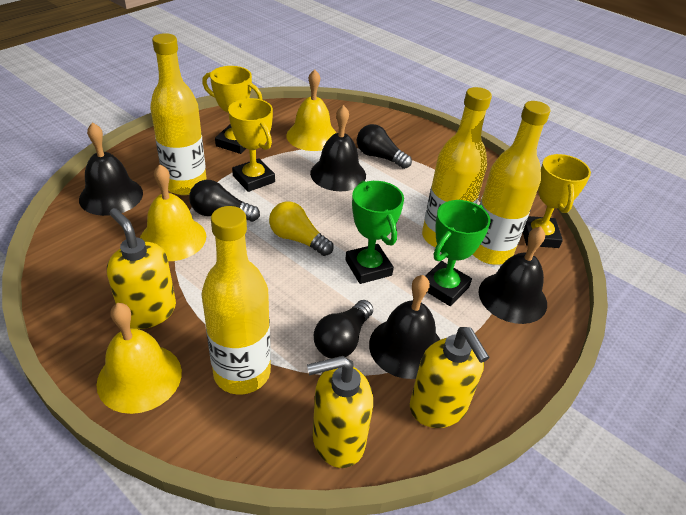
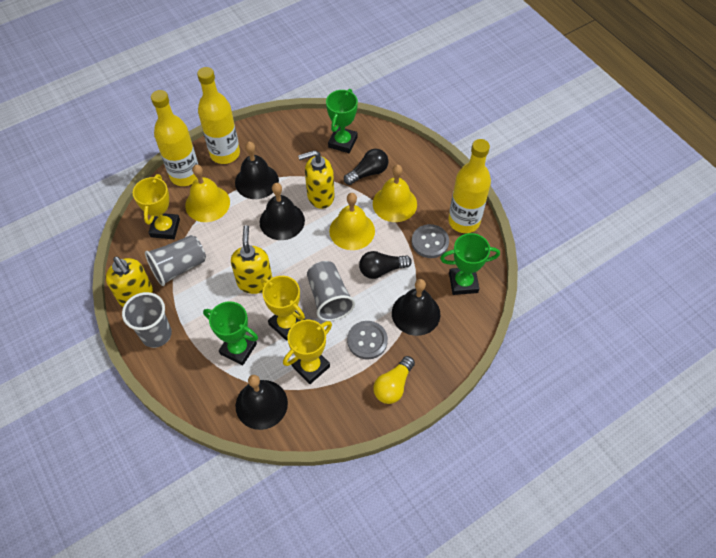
black light bulb: [189,180,260,222] [314,300,373,358] [357,124,412,169] = 3 -> [344,149,388,185] [359,251,412,279] = 2
green trophy: [345,181,404,284] [425,200,491,306] = 2 -> [203,301,258,366] [326,89,358,153] [440,233,500,295] = 3
grey button: none = 0 -> [347,321,388,359] [412,224,449,258] = 2
grey cup: none = 0 -> [122,292,172,348] [145,235,206,286] [307,261,355,321] = 3
yellow bottle: [150,33,207,195] [201,206,271,394] [422,87,492,248] [473,101,551,265] = 4 -> [151,90,198,186] [197,67,240,164] [448,139,491,233] = 3

